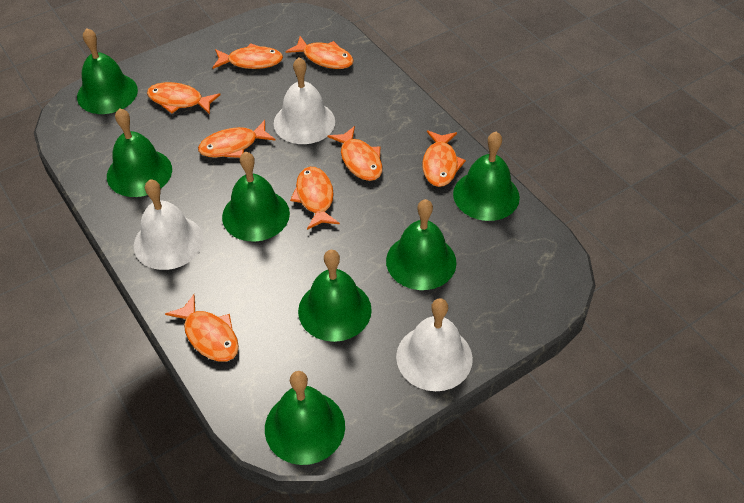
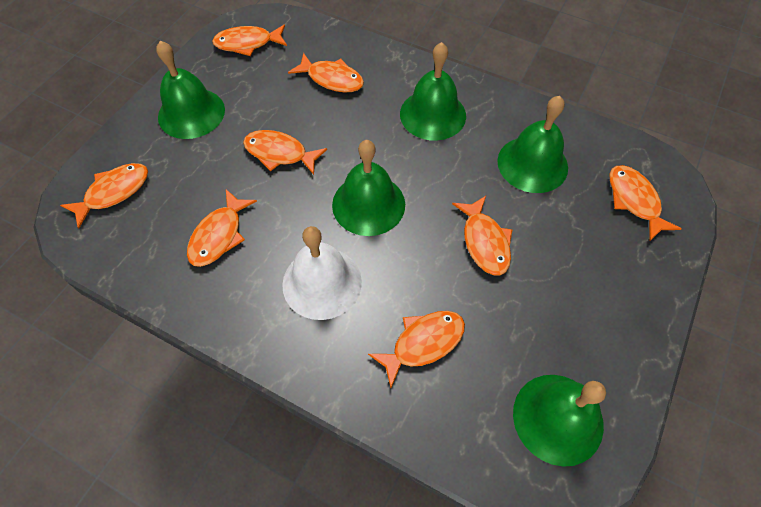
green bell: [77,28,138,114] [107,109,172,197] [222,152,290,242] [265,371,345,465] [298,250,372,342] [386,199,456,290] [453,132,520,221] = 7 -> [156,41,225,139] [332,140,405,236] [400,42,466,141] [497,96,568,193] [513,375,606,467] = 5
white bell: [134,179,203,270] [274,57,335,144] [396,298,473,391] = 3 -> [282,226,362,320] = 1

